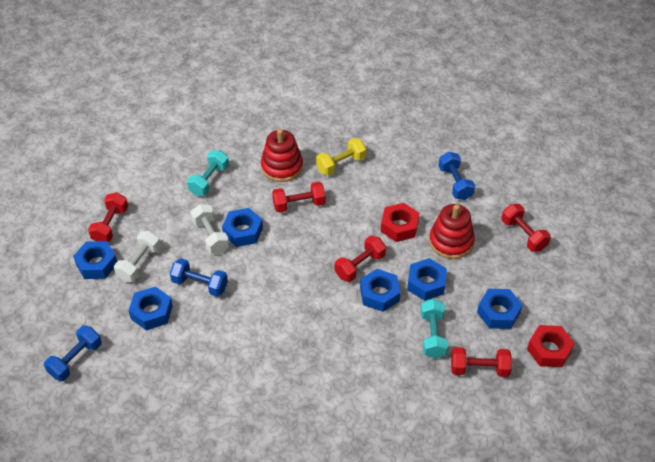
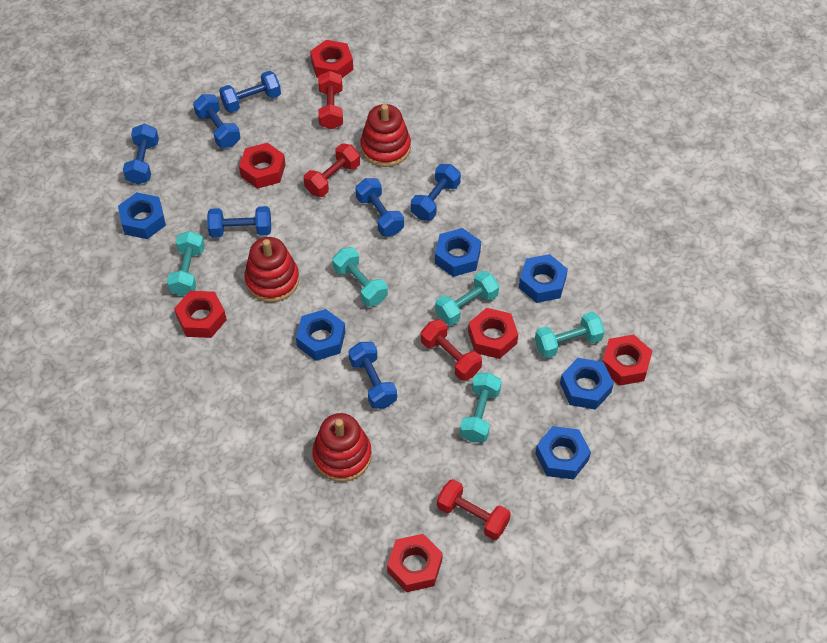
blue dumbbell: [44,325,102,381] [170,258,228,297] [438,152,475,200] = 3 -> [123,124,159,184] [193,94,240,148] [207,206,271,238] [219,71,281,113] [349,342,397,409] [355,178,404,236] [411,164,461,220] = 7
red dumbbell: [88,192,128,242] [272,182,326,213] [335,235,386,282] [451,347,512,377] [502,204,551,252] = 5 -> [304,143,360,197] [318,71,343,129] [421,319,482,381] [437,479,511,540] = 4
red nut: [381,203,419,242] [527,325,575,367] = 2 -> [174,291,227,338] [239,143,286,189] [310,40,353,78] [387,534,443,592] [468,308,518,359] [602,334,652,386] = 6
red stacking toy: [261,129,303,182] [429,204,475,259] = 2 -> [244,237,299,302] [312,413,372,482] [360,104,411,167] = 3
turquoise dumbbell: [187,150,229,196] [421,299,448,358] = 2 -> [167,231,205,296] [332,247,388,307] [435,271,499,326] [460,372,502,443] [535,312,605,358] = 5
white dumbbell: [114,231,161,282] [191,204,229,254] = 2 -> none = 0
yellow dumbbell: [316,138,366,176] = 1 -> none = 0

